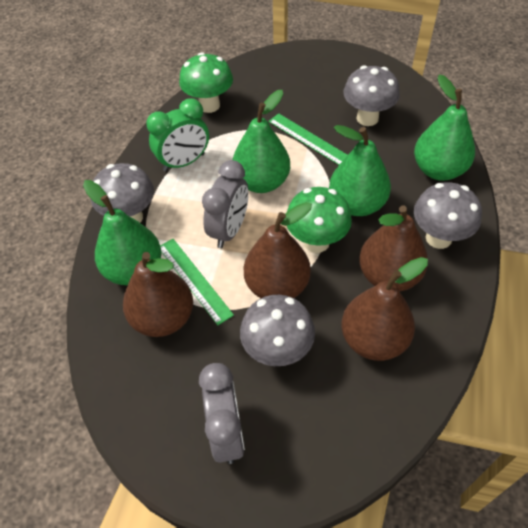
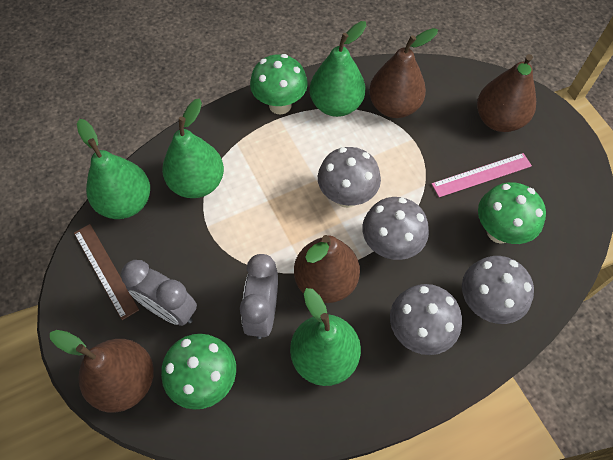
brown ruler: none = 0 -> [74,224,139,320] = 1
green clock: [146,98,209,172] = 1 -> none = 0
green mushroom: [179,52,233,113] [287,187,352,253] = 2 -> [161,334,236,410] [250,54,308,115] [478,182,546,244] = 3
green ruler: [160,239,234,325] [269,113,347,165] = 2 -> none = 0
pink ruler: none = 0 -> [432,153,532,197] = 1

